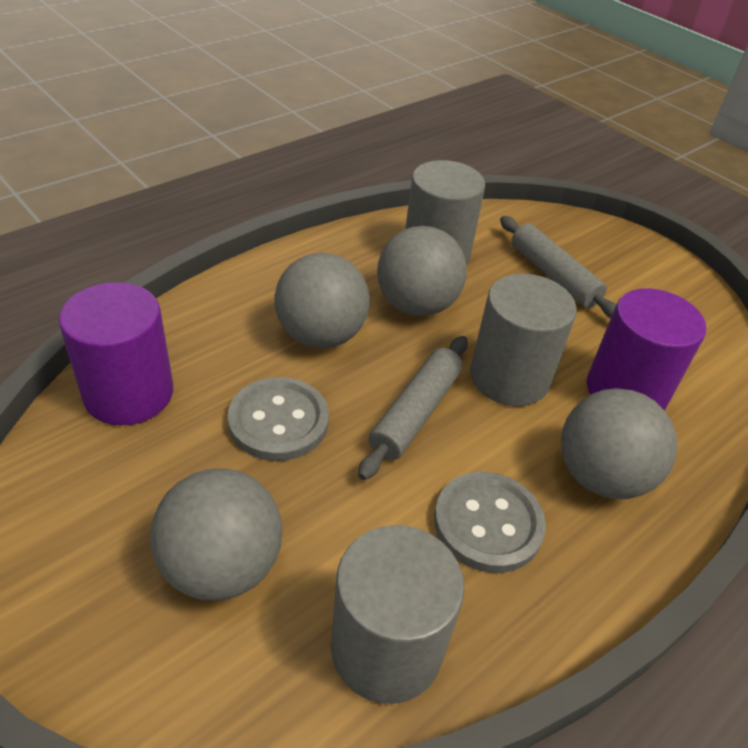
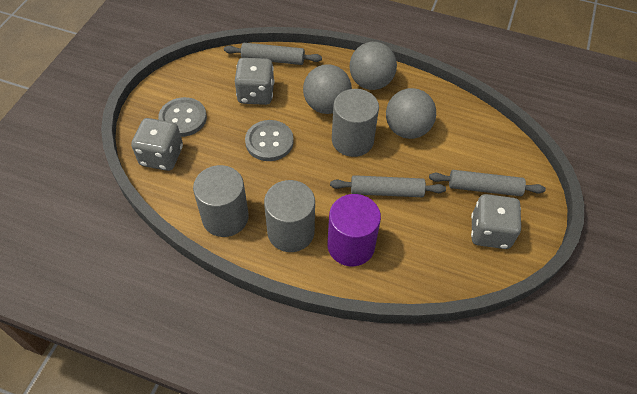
grey ball: [150,468,283,601] [275,253,370,348] [377,226,467,316] [561,388,678,499] = 4 -> [303,64,352,114] [350,42,397,90] [386,88,436,139] = 3
grey dice: none = 0 -> [131,118,183,171] [235,58,274,105] [471,194,521,249] = 3
grey rolling pin: [358,336,468,480] [500,216,616,318] = 2 -> [224,43,322,65] [330,175,446,197] [429,170,546,196] = 3
purple cylinder: [59,282,173,426] [587,288,706,410] = 2 -> [327,194,381,266] = 1

